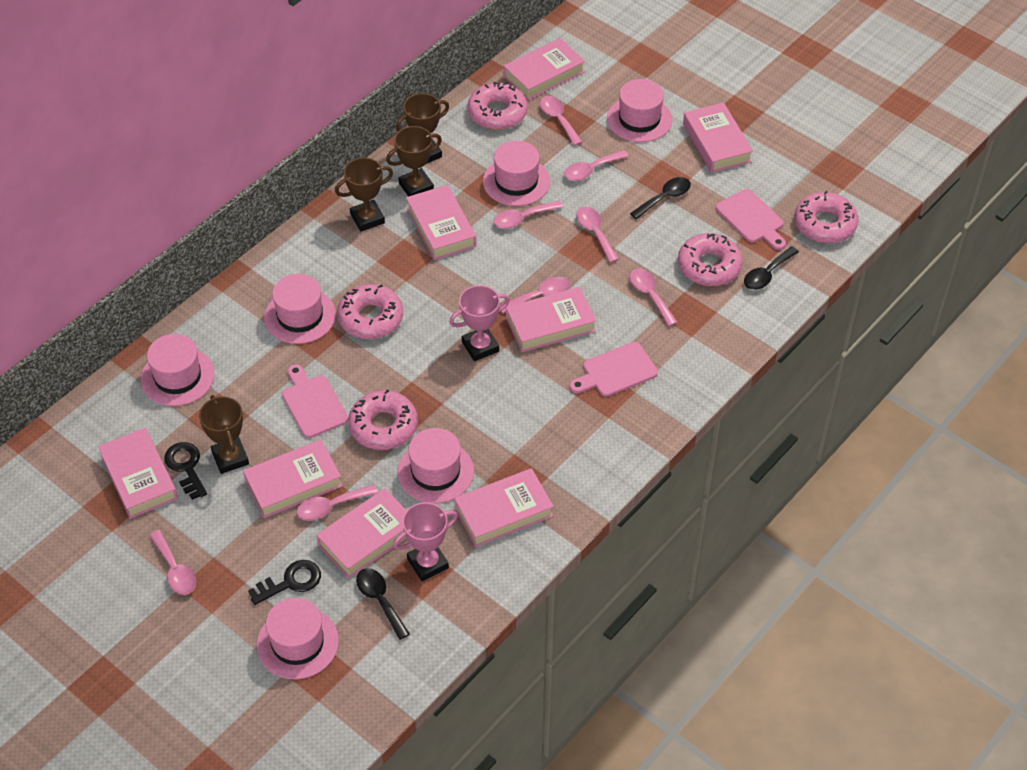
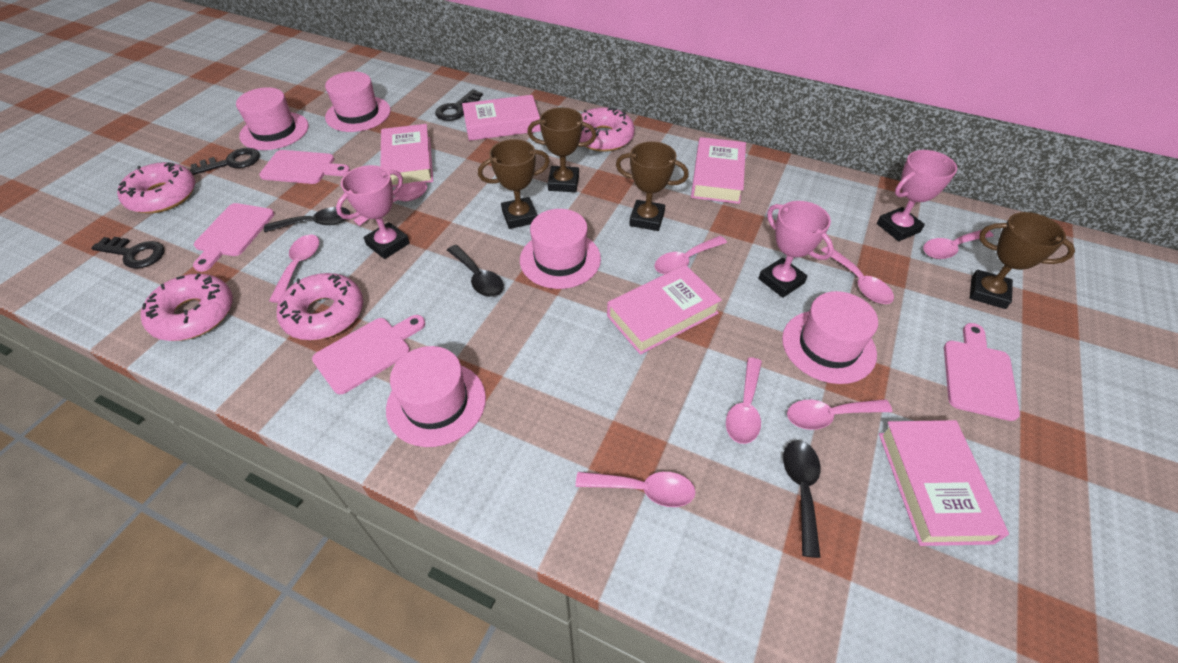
black key: [164,442,207,500] [248,560,321,605] = 2 -> [91,237,165,269] [190,148,260,175] [435,89,483,121] = 3
pink book: [98,428,178,519] [243,440,342,518] [316,488,407,578] [406,185,476,260] [454,468,554,547] [504,38,585,101] [506,287,596,352] [683,103,753,173] = 8 -> [380,124,433,187] [462,95,541,141] [607,265,722,355] [691,137,746,204] [879,420,1009,546] = 5
pink cutting board: [282,364,348,438] [570,342,658,397] [716,189,786,250] = 3 -> [193,203,274,272] [259,150,350,184] [312,315,425,394] [944,323,1020,421] = 4
pink donut: [337,284,403,339] [348,389,418,450] [468,82,528,130] [678,233,743,286] [794,191,859,243] = 5 -> [117,162,195,213] [140,274,233,341] [277,273,363,340] [579,107,635,152] = 4
pink hat: [141,334,215,406] [257,598,339,679] [264,274,336,344] [398,428,474,504] [483,141,550,206] [607,79,672,142] = 6 -> [236,87,309,150] [325,71,391,132] [386,346,486,447] [520,209,601,289] [782,291,878,384] = 5
pink trophy: [393,502,458,581] [449,285,510,361] = 2 -> [336,165,410,259] [758,201,834,298] [877,150,957,241] = 3

